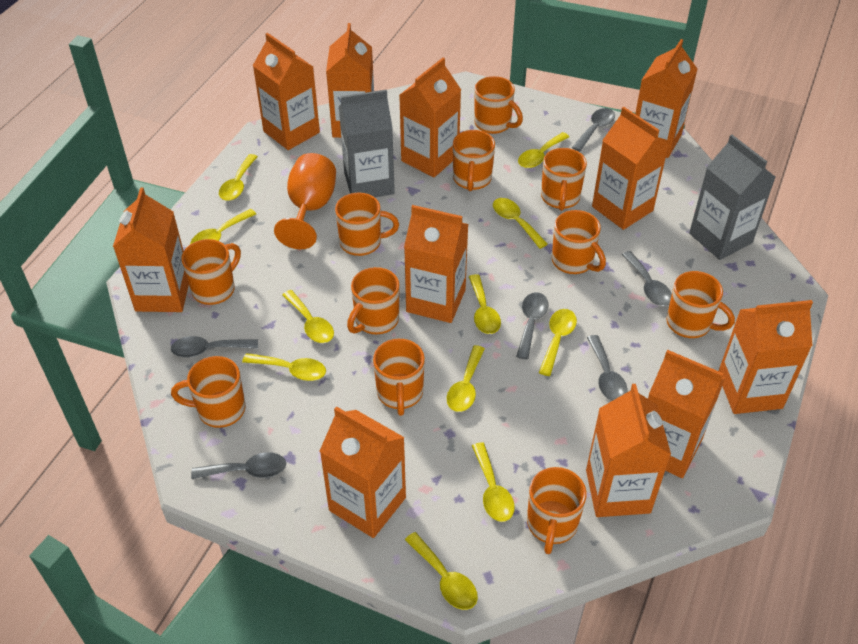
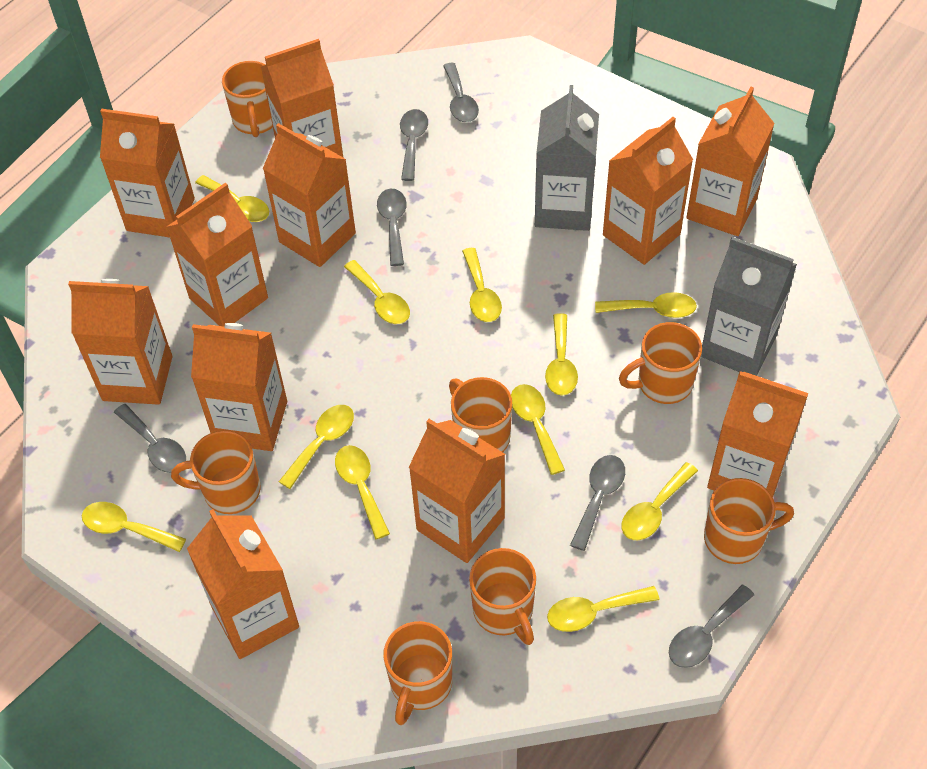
orange goblet: [274,153,336,249] = 1 -> none = 0
orange mug: [171,356,245,428] [181,239,241,305] [335,193,399,256] [347,267,399,334] [373,339,425,416] [453,130,495,191] [474,76,523,134] [527,467,587,554] [541,148,587,211] [552,210,606,274] [667,271,735,338] = 11 -> [171,430,261,514] [222,61,273,137] [383,621,452,725] [449,377,512,452] [469,548,536,645] [619,322,702,404] [704,478,794,564] = 7

